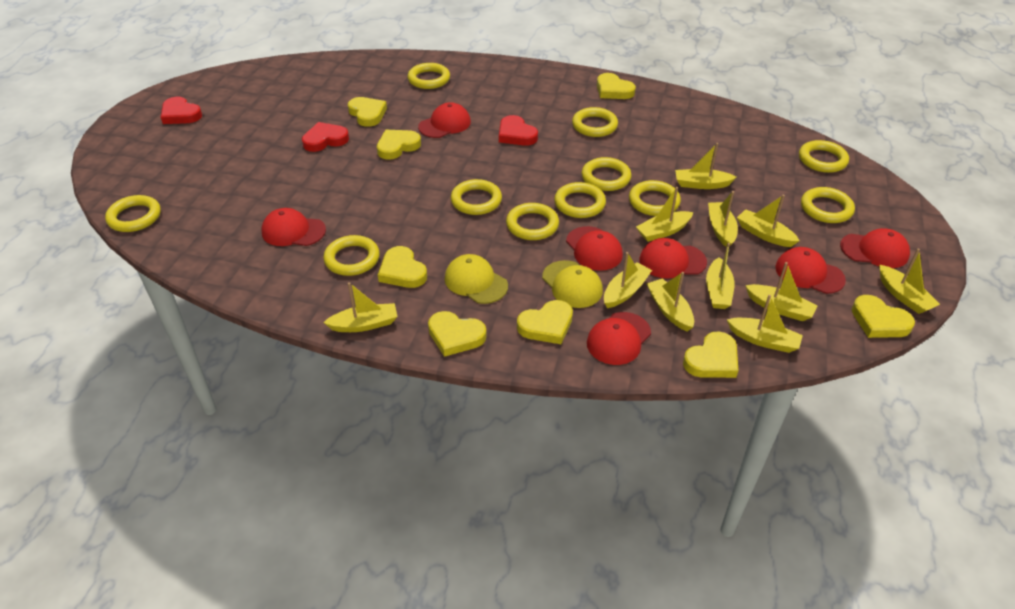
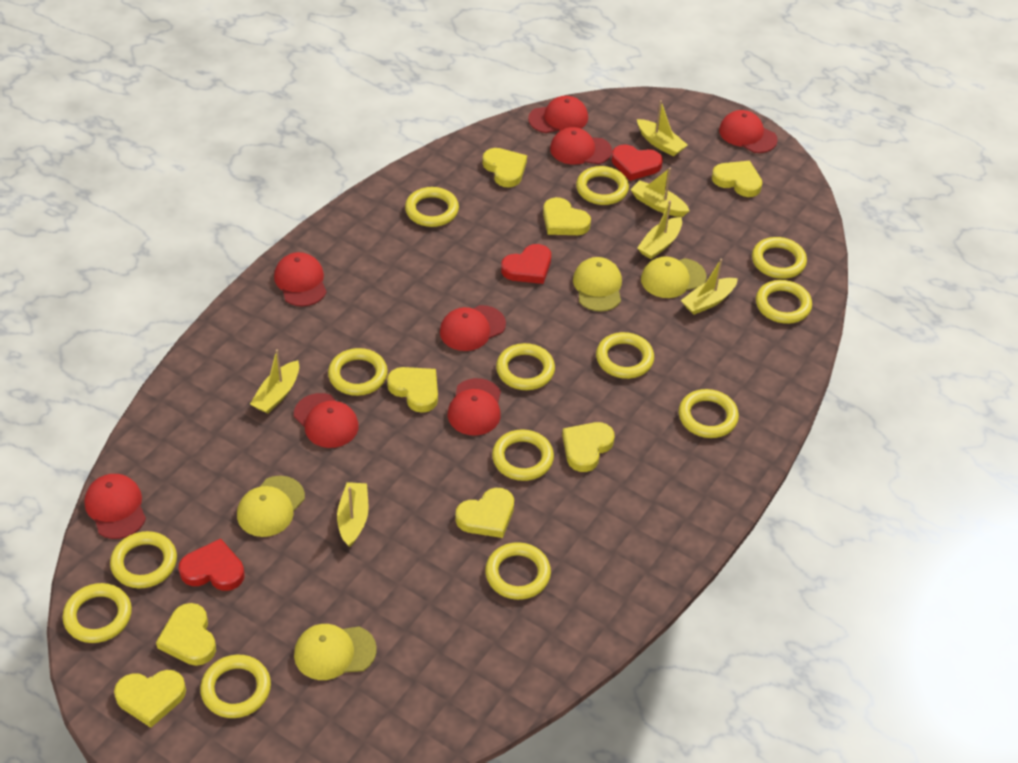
red cap: [262,208,326,246] [418,102,471,138] [566,226,623,271] [587,312,651,365] [639,238,707,278] [775,247,846,294] [840,228,910,268] = 7 -> [84,474,146,539] [274,252,327,306] [294,393,359,448] [440,305,506,351] [448,378,501,435] [528,96,588,133] [550,127,612,165] [719,110,778,153] = 8
yellow boat: [323,282,398,332] [604,252,652,308] [636,187,694,242] [647,272,694,331] [675,143,737,189] [706,243,734,309] [708,191,738,247] [727,295,803,353] [737,195,800,247] [745,262,817,321] [879,248,940,314] = 11 -> [250,349,299,414] [337,482,369,547] [630,168,690,217] [637,100,688,157] [637,200,682,259] [681,259,738,315] = 6
yellow cap: [445,254,508,304] [542,260,603,308] = 2 -> [237,476,305,537] [294,624,377,680] [573,257,622,312] [641,256,706,298] = 4
yellow ring: [105,195,161,232] [323,235,380,276] [407,63,450,89] [451,179,502,215] [506,203,559,240] [554,182,606,218] [572,107,618,137] [582,157,631,191] [629,180,681,216] [799,140,849,173] [801,187,855,223] = 11 -> [63,583,132,643] [110,531,177,588] [200,655,271,718] [328,348,388,396] [405,187,459,227] [485,542,551,600] [492,429,554,481] [496,343,555,390] [576,166,629,205] [596,332,654,379] [679,389,739,438] [752,237,807,279] [756,280,812,324] = 13

